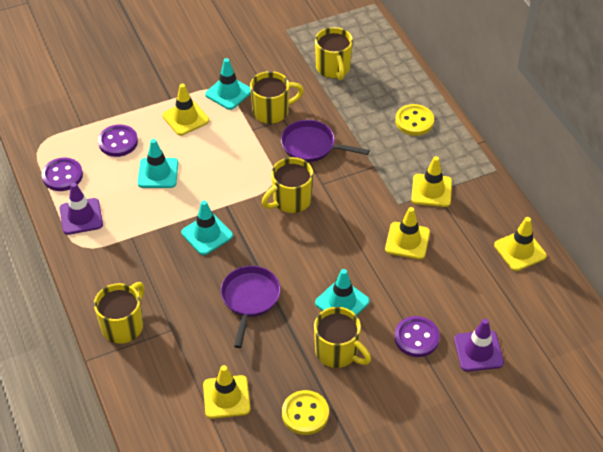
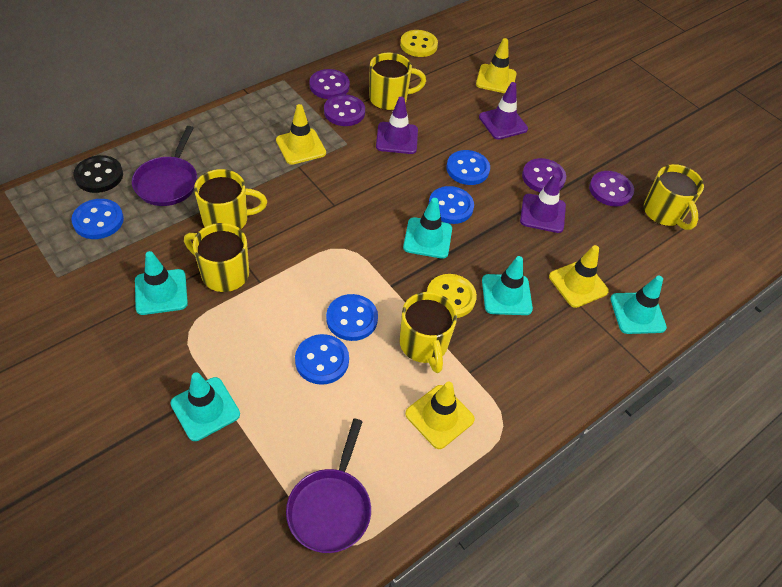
black button: none = 0 -> [73,155,123,193] = 1
blue button: none = 0 -> [71,199,124,239] [295,334,349,385] [326,294,378,341] [428,186,474,224] [446,150,490,185] = 5
purple button: [42,157,83,191] [98,124,138,157] [394,316,440,357] = 3 -> [309,69,350,99] [324,94,365,126] [522,158,566,192] [589,171,634,206] = 4
purple traffic cone: [60,183,103,235] [454,319,504,372] = 2 -> [376,97,418,154] [479,82,528,140] [520,173,566,233] = 3
turquoise traffic cone: [137,139,178,188] [181,200,233,255] [205,58,251,110] [315,269,370,315] = 4 -> [135,251,188,315] [171,372,240,441] [403,198,452,259] [482,256,533,315] [610,276,667,334] = 5
yellow traffic cone: [162,84,209,136] [203,365,250,419] [385,207,430,260] [411,156,452,207] [494,217,547,271] = 5 -> [276,104,326,165] [405,382,475,449] [476,38,517,93] [549,245,609,308] = 4

